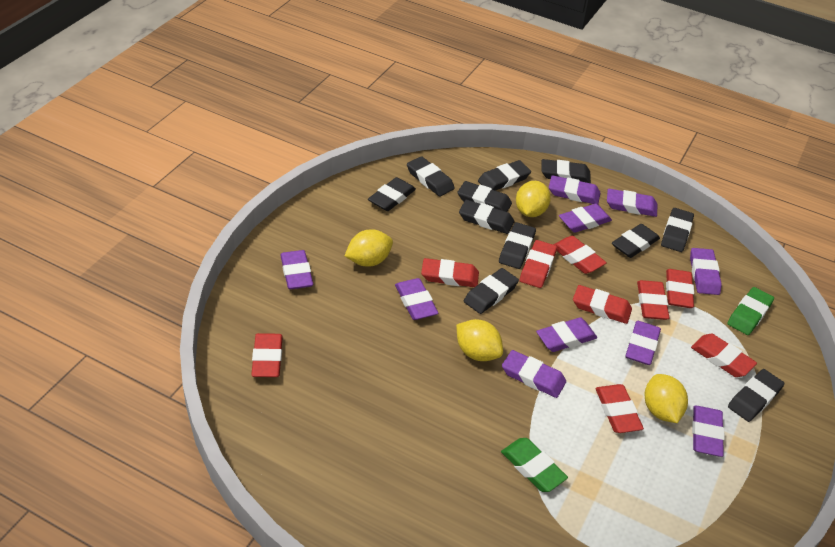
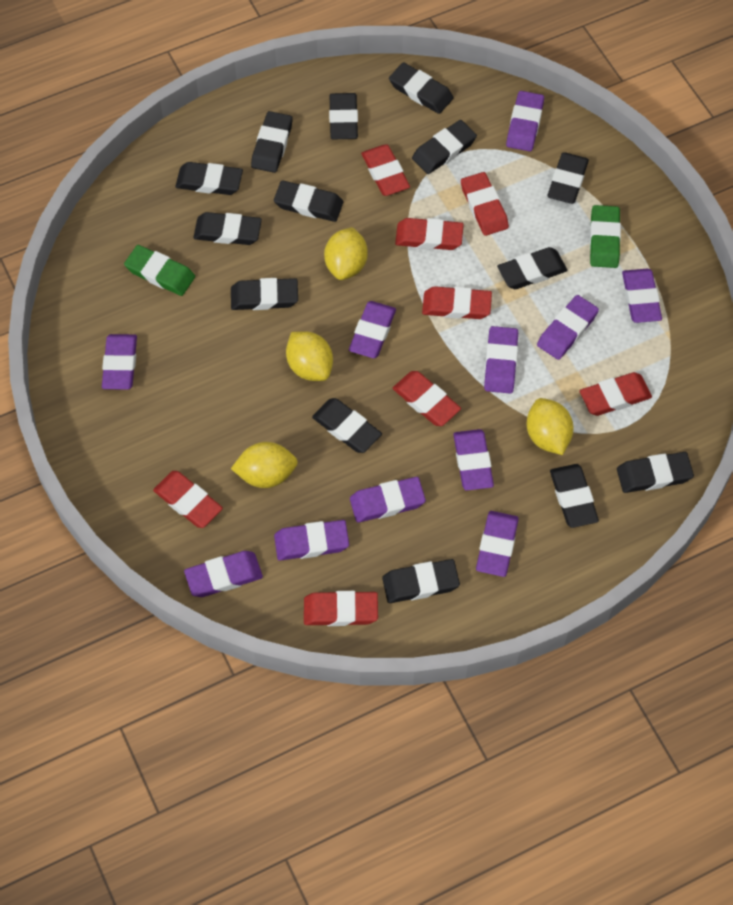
black eraser: [368,177,416,211] [407,156,455,197] [458,181,512,212] [459,200,514,234] [464,268,519,314] [478,160,531,190] [499,222,536,269] [541,159,591,183] [612,224,660,258] [661,208,694,252] [728,369,784,422] = 11 -> [175,162,243,195] [193,212,262,245] [231,278,298,310] [251,111,293,173] [274,180,343,222] [312,398,382,453] [329,93,358,139] [382,559,460,603] [389,62,453,114] [412,120,477,174] [497,247,567,289] [547,152,589,204] [550,464,599,528] [617,452,694,493] = 14
purple eraser: [280,250,313,290] [395,278,438,320] [502,350,566,398] [536,317,597,352] [549,175,600,204] [559,204,612,233] [607,189,657,217] [625,321,661,365] [690,248,722,295] [692,406,725,457] = 10 -> [102,334,137,390] [184,551,263,597] [274,520,349,561] [349,301,396,358] [350,477,426,523] [453,429,494,491] [476,511,519,577] [484,326,518,394] [506,91,544,151] [537,295,599,360] [622,269,662,323] = 11
red eraser: [251,333,283,377] [421,258,479,287] [520,240,557,288] [553,236,607,274] [573,285,632,324] [595,384,644,433] [637,280,670,320] [666,269,694,308] [691,334,757,377] = 9 -> [153,471,223,528] [304,591,378,626] [361,145,410,196] [393,371,461,426] [395,218,464,250] [422,286,492,319] [461,172,509,236] [580,372,652,416] = 8

